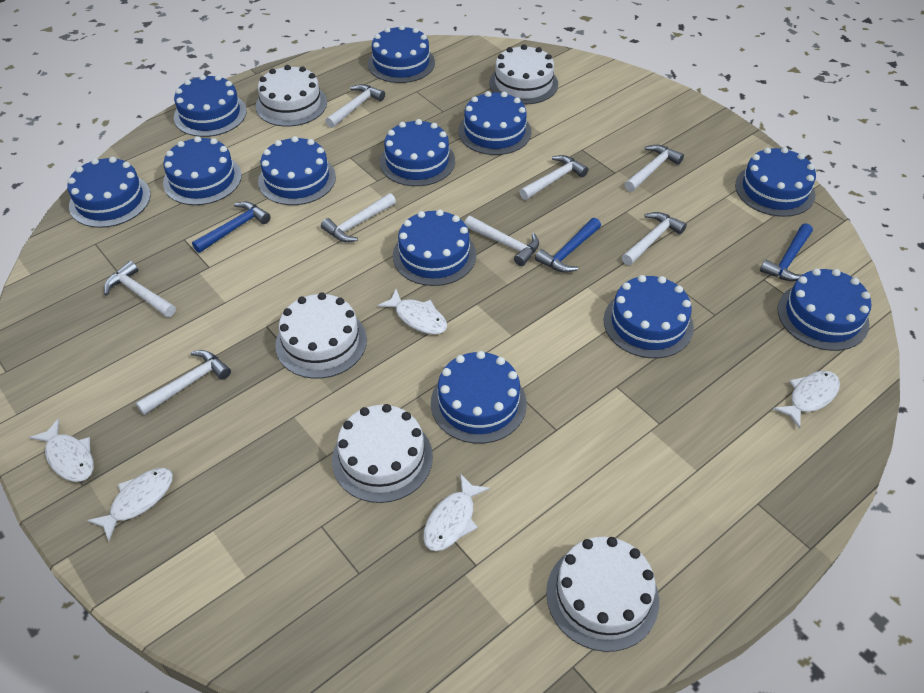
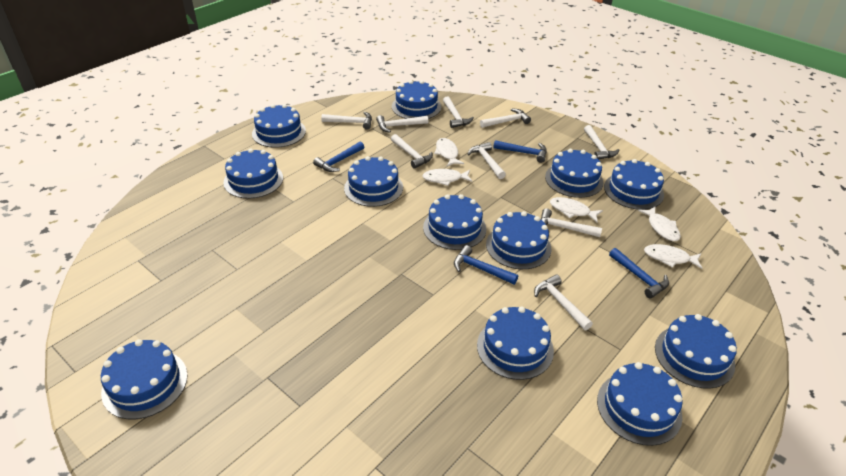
blue hammer: [192,202,271,253] [535,218,601,273] [760,223,813,281] = 3 -> [313,141,364,172] [454,245,518,285] [493,140,547,163] [609,248,669,298] = 4
white cake: [256,65,327,127] [275,293,367,379] [332,404,433,503] [489,44,558,104] [546,537,659,652] = 5 -> none = 0
white hammer: [104,261,176,317] [136,350,231,415] [321,193,396,242] [326,84,385,128] [464,216,539,266] [519,155,588,200] [622,212,687,265] [625,145,684,192] = 8 -> [321,112,372,129] [376,115,428,133] [391,134,433,169] [443,96,474,128] [468,142,506,179] [480,108,531,128] [534,274,593,330] [541,208,602,237] [584,125,619,159] = 9

